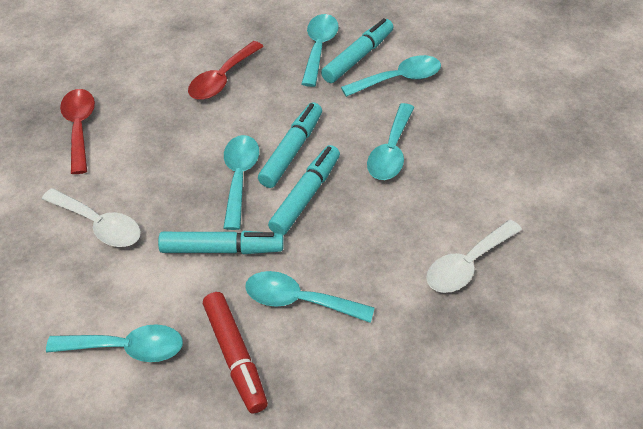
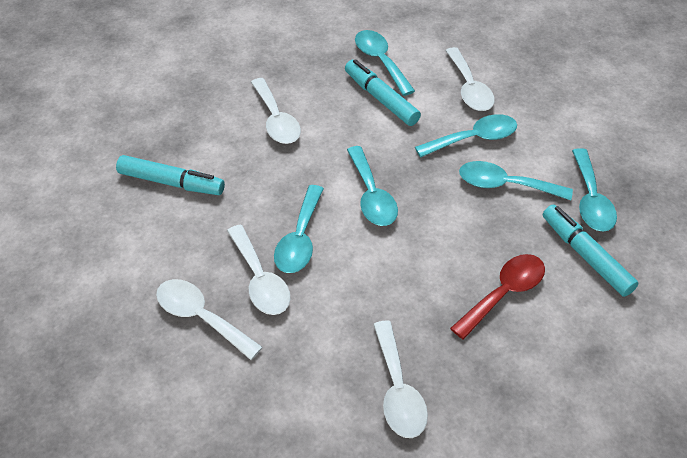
red marker: [203,292,268,414] = 1 -> none = 0
red spoon: [60,89,95,174] [188,41,264,100] = 2 -> [450,254,545,340] = 1
turquoise marker: [158,231,284,254] [258,102,322,188] [268,145,340,235] [321,18,394,83] = 4 -> [116,155,225,195] [345,59,421,126] [543,205,639,297] = 3
white spoon: [42,188,141,247] [426,220,522,293] = 2 -> [156,279,263,360] [227,225,290,315] [251,78,301,144] [373,321,428,438] [445,47,495,111] = 5

